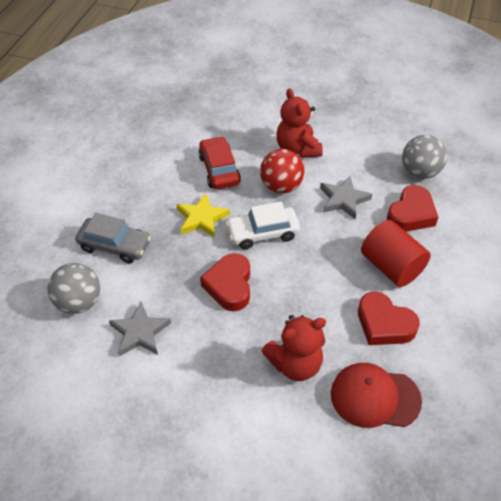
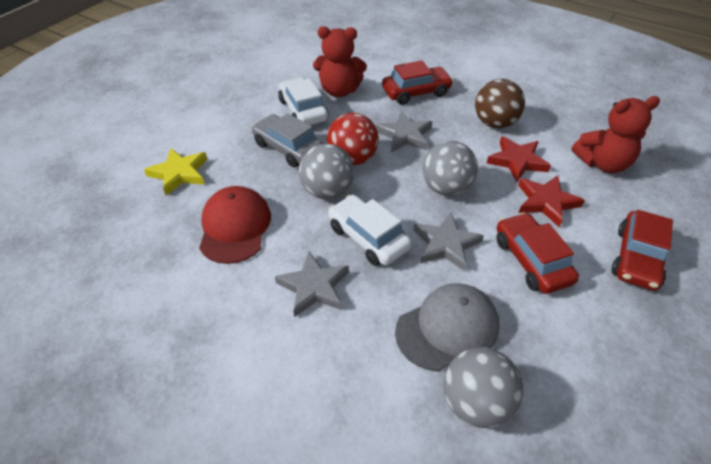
brown ball: none = 0 -> [475,79,525,128] = 1
grey ball: [48,263,100,314] [402,135,447,179] = 2 -> [299,143,354,199] [422,140,478,196] [443,347,523,428] = 3
grey cap: none = 0 -> [395,283,500,371] = 1
grey star: [109,302,171,356] [320,176,372,219] = 2 -> [275,251,349,317] [376,111,432,152] [413,212,484,271] = 3
red car: [198,136,241,189] = 1 -> [382,60,453,105] [497,213,579,294] [612,210,673,291] = 3
red cylinder: [361,220,431,287] = 1 -> none = 0
red heart: [200,253,250,311] [358,292,420,345] [387,185,438,232] = 3 -> none = 0
red star: none = 0 -> [487,136,551,182] [518,176,585,227] = 2
white car: [226,201,300,249] = 1 -> [278,77,328,125] [328,195,412,266] = 2

